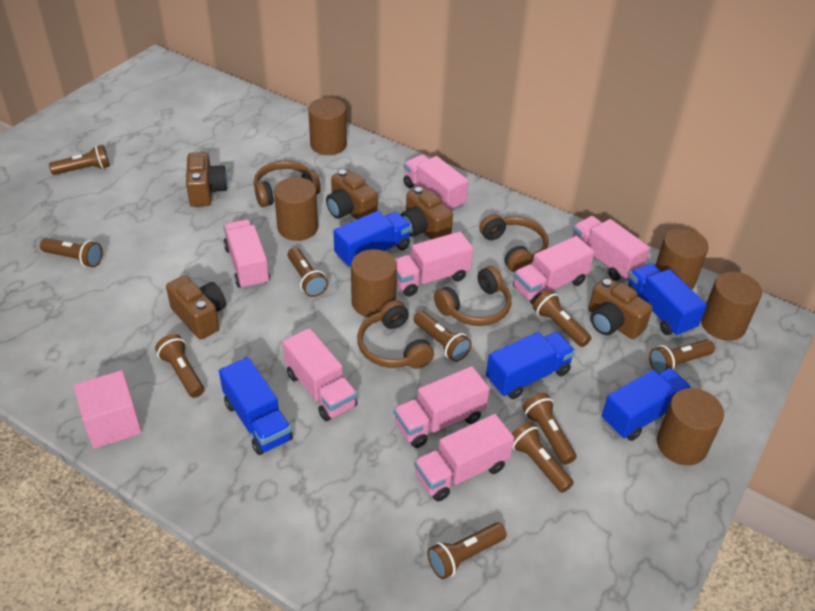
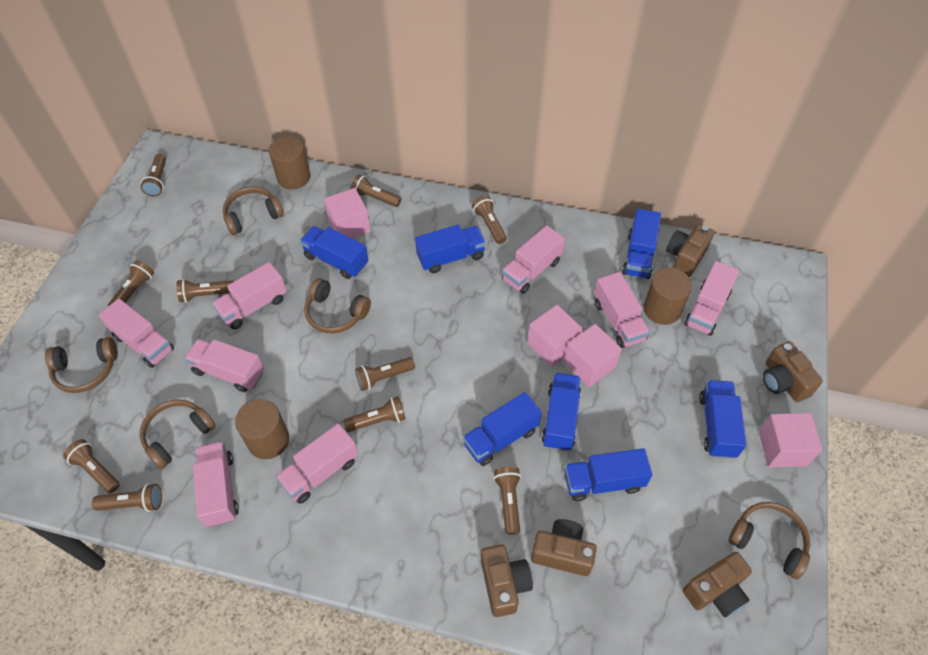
blue truck: [219,357,293,455] [333,211,412,268] [486,332,575,399] [602,368,692,441] [628,263,707,337] = 5 -> [300,226,368,279] [415,225,486,273] [463,392,542,466] [542,373,581,451] [565,448,652,501] [622,209,661,279] [699,380,746,459] = 7
brown cylinder: [274,177,318,241] [308,98,347,155] [351,249,397,317] [655,228,709,289] [657,388,724,465] [701,272,762,341] = 6 -> [235,399,289,459] [269,136,311,189] [643,267,692,325] = 3
brown headphones: [254,161,321,207] [357,300,434,369] [434,266,511,326] [479,214,549,272] = 4 -> [45,337,118,393] [139,400,216,469] [223,186,284,235] [304,278,371,333] [729,502,810,579] = 5
pink cube: [74,370,142,449] = 1 -> [324,188,371,239] [528,305,583,367] [564,324,622,387] [759,413,822,468] = 4

